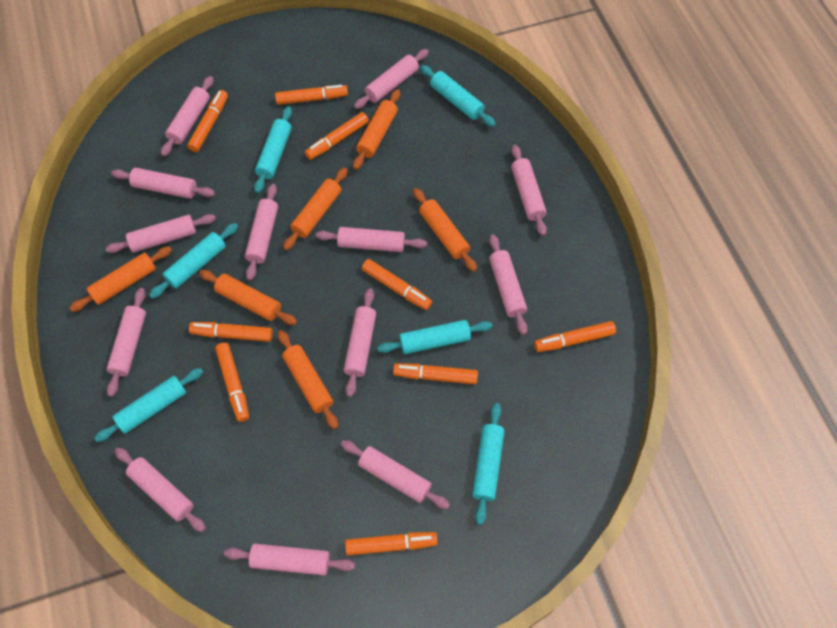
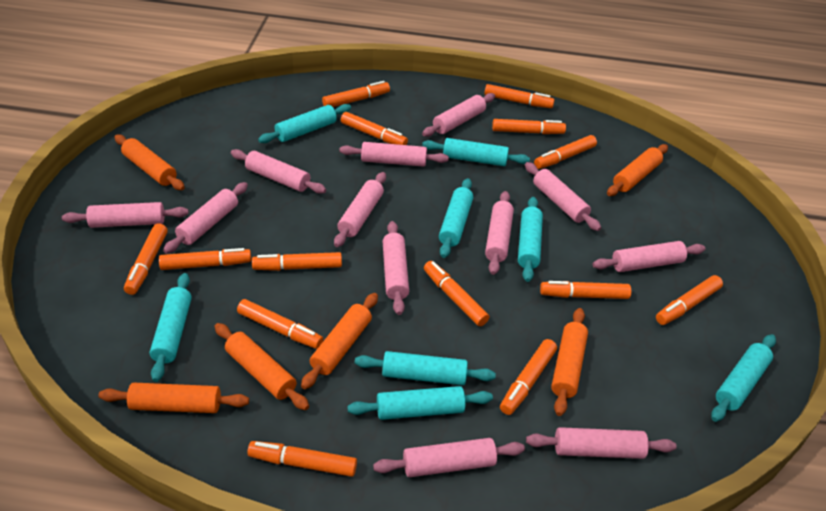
orange marker: [187,90,228,152] [189,322,273,342] [215,343,249,422] [275,85,348,105] [305,112,369,160] [345,532,438,555] [362,259,432,310] [393,363,478,384] [534,321,616,352] = 9 -> [124,223,168,295] [159,248,251,270] [237,299,323,349] [247,441,357,477] [252,252,342,271] [322,81,390,107] [341,112,408,145] [424,261,489,326] [484,84,555,108] [492,119,566,134] [500,339,557,415] [534,135,597,169] [540,281,631,299] [656,275,723,325] = 14
pink rolling pin: [105,214,216,253] [107,288,146,397] [111,168,215,199] [115,448,206,532] [161,76,213,157] [224,544,355,576] [245,184,278,281] [316,227,427,252] [341,440,450,509] [344,288,376,397] [354,49,429,109] [489,234,528,335] [511,145,547,236] = 13 -> [62,202,189,228] [163,182,248,254] [231,149,326,194] [334,172,386,247] [339,142,449,167] [373,438,525,477] [383,221,409,315] [422,93,495,137] [485,191,514,275] [525,162,601,231] [526,427,677,459] [593,241,705,272] = 12
turquoise rolling pin: [94,368,203,442] [149,223,238,299] [254,106,292,193] [377,320,493,354] [420,65,496,127] [472,403,505,525] = 6 -> [150,273,192,382] [258,104,351,143] [348,386,493,420] [355,351,496,385] [422,138,530,166] [439,178,473,258] [518,197,543,282] [711,334,776,422] = 8

